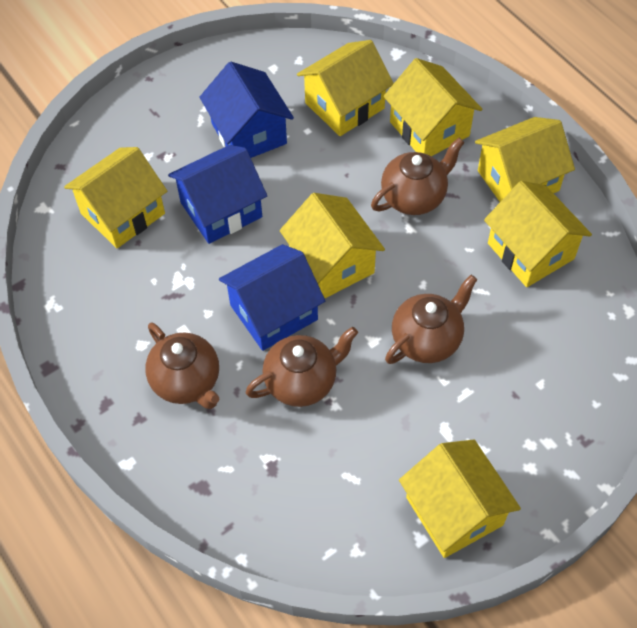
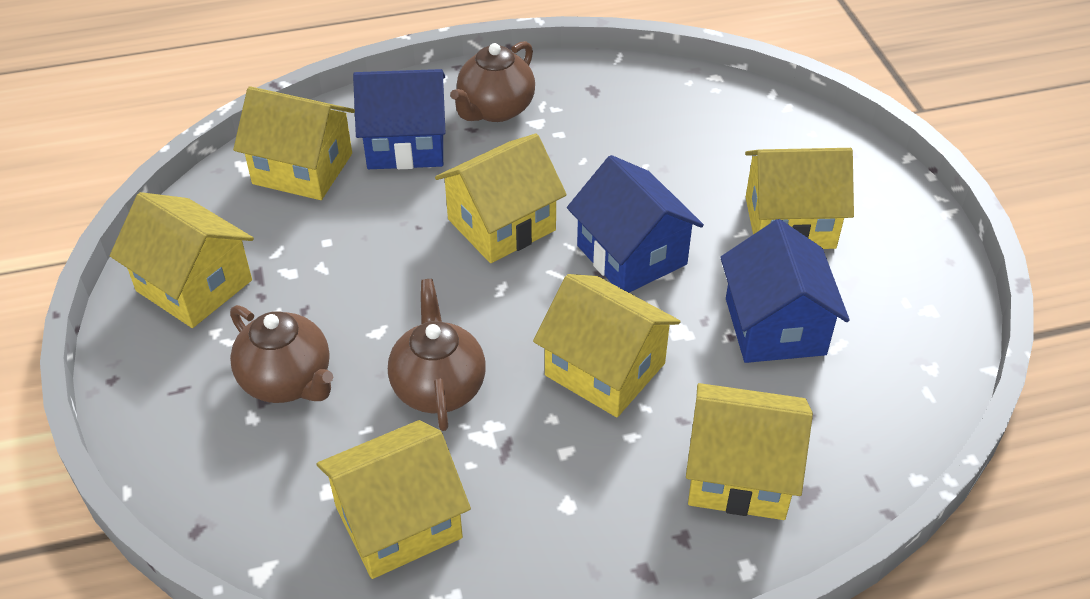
brown teapot: [145,323,219,409] [246,327,358,407] [371,138,465,215] [385,275,477,364] = 4 -> [230,305,333,403] [388,279,486,431] [450,41,535,122] = 3

